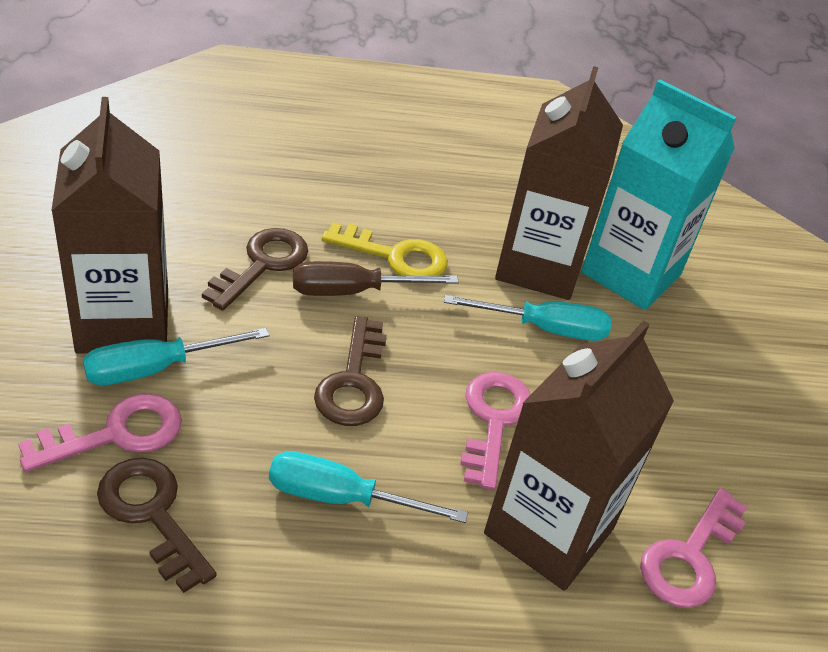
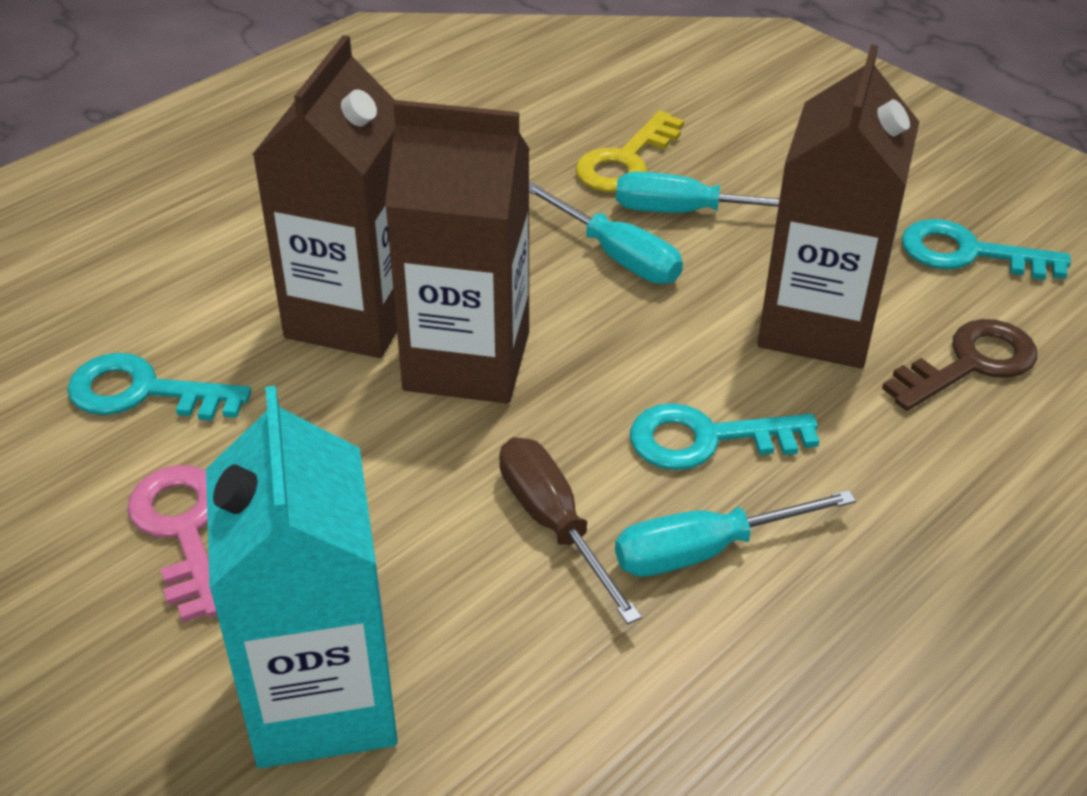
brown key: [97,458,217,593] [202,228,308,311] [314,316,387,426] = 3 -> [882,319,1037,411] = 1
pink key: [18,393,182,472] [460,372,531,490] [640,488,747,608] = 3 -> [127,465,217,623] = 1
turquoise key: none = 0 -> [67,353,252,421] [630,403,819,470] [901,219,1071,280] = 3

